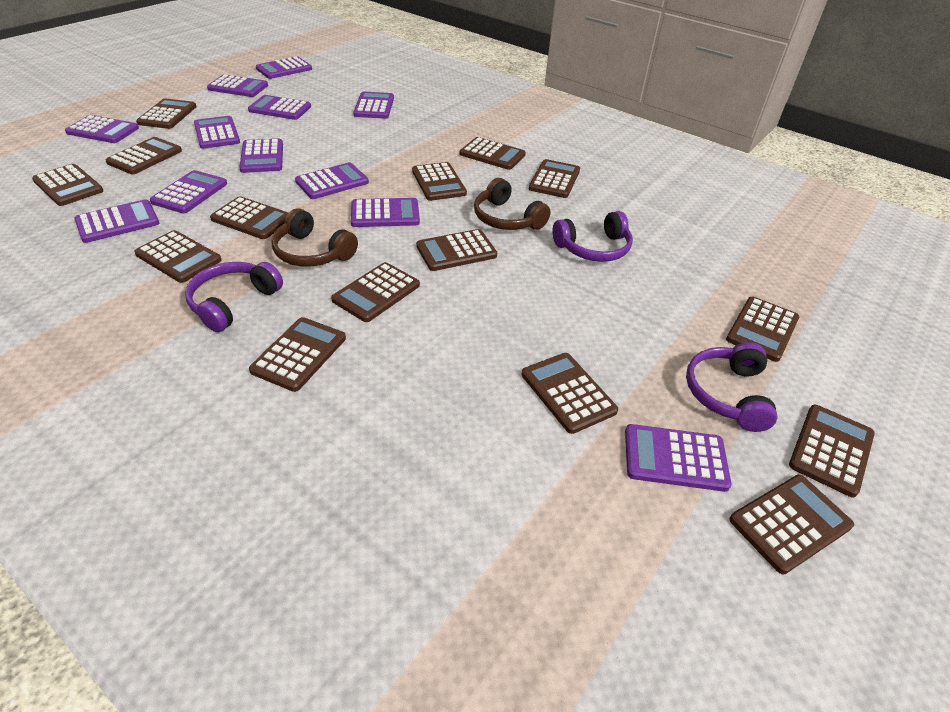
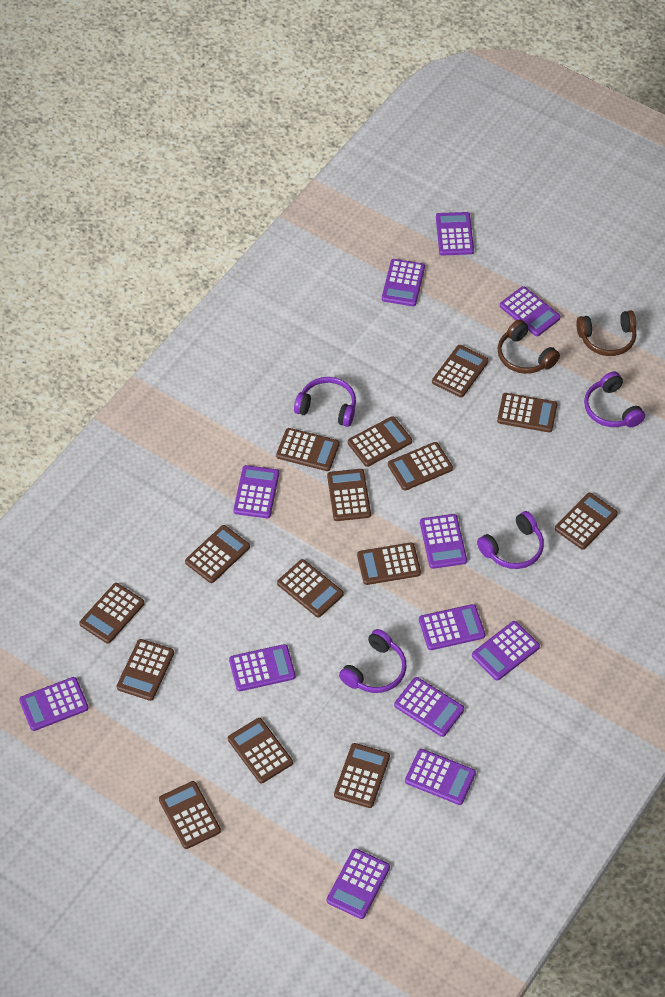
purple headphones: [185,262,283,332] [552,211,633,262] [686,342,777,432] = 3 -> [294,377,356,427] [339,629,407,693] [477,511,544,569] [584,371,645,427] = 4

